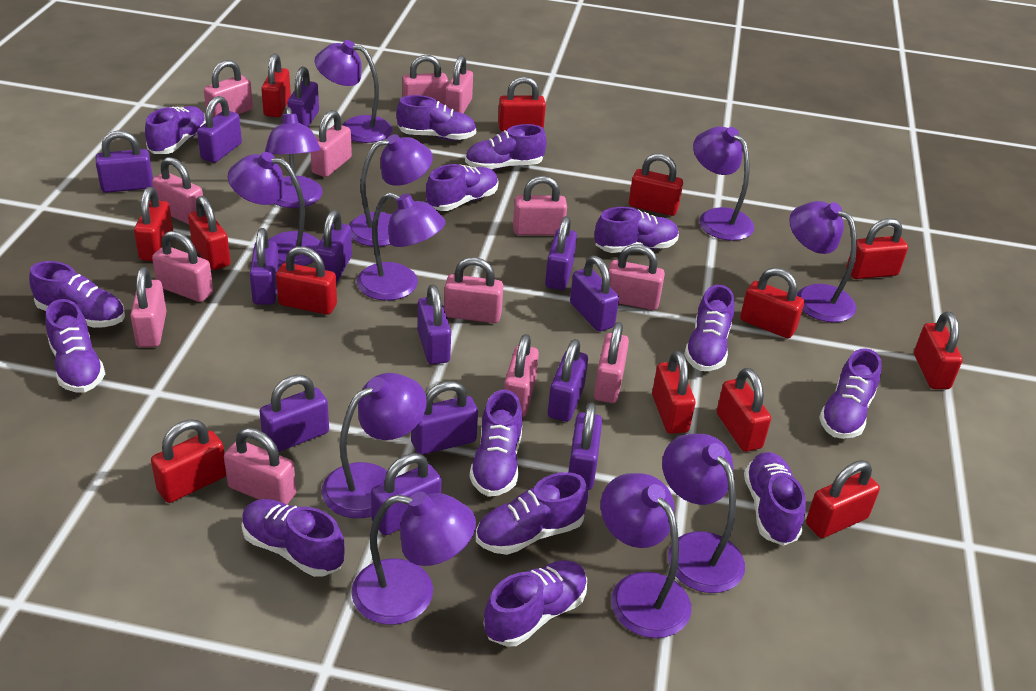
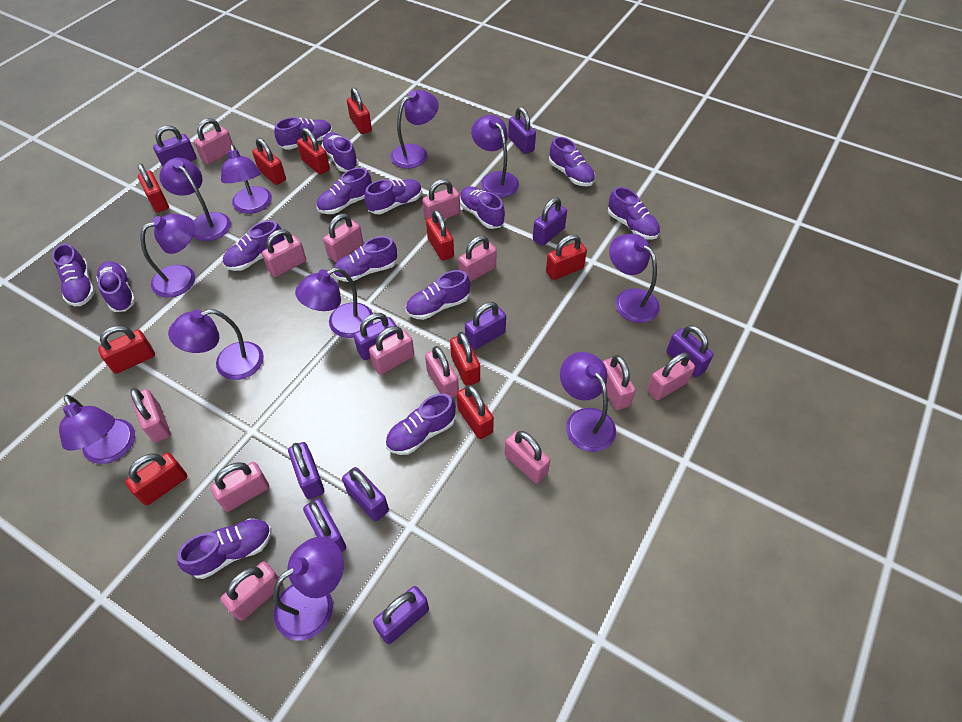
purple padlock: [96,130,153,193] [197,96,242,163] [250,228,279,305] [259,375,329,452] [287,67,319,127] [315,210,352,283] [371,453,441,535] [411,381,478,455] [417,285,451,365] [545,216,577,290] [548,339,588,422] [568,402,602,490] [570,256,619,332] = 13 -> [153,125,197,167] [288,442,324,499] [303,498,346,552] [342,467,389,522] [353,313,396,360] [373,586,429,644] [465,302,506,350] [508,107,536,154] [533,197,567,246] [666,325,714,377] = 10
red padlock: [134,187,173,261] [151,419,226,503] [188,196,231,270] [261,53,291,117] [276,246,337,315] [498,76,546,132] [629,153,683,216] [652,351,696,434] [717,368,771,452] [740,267,804,339] [806,460,880,538] [846,218,908,279] [914,311,963,389] = 13 -> [98,326,155,374] [125,453,187,506] [138,164,169,212] [252,138,286,185] [297,128,330,175] [347,87,372,134] [426,210,454,261] [450,332,480,386] [457,385,494,439] [546,234,587,280] = 10

